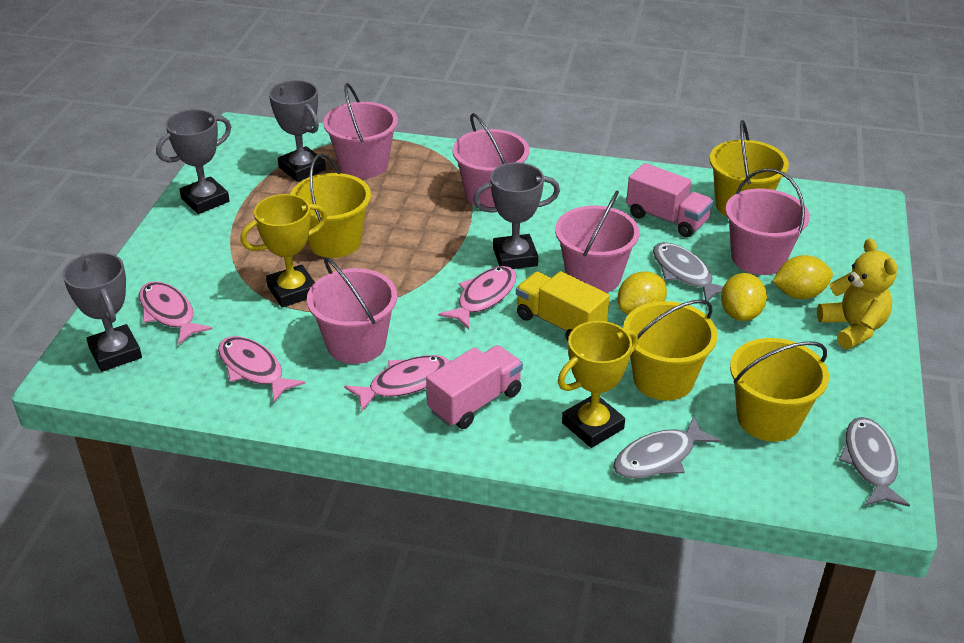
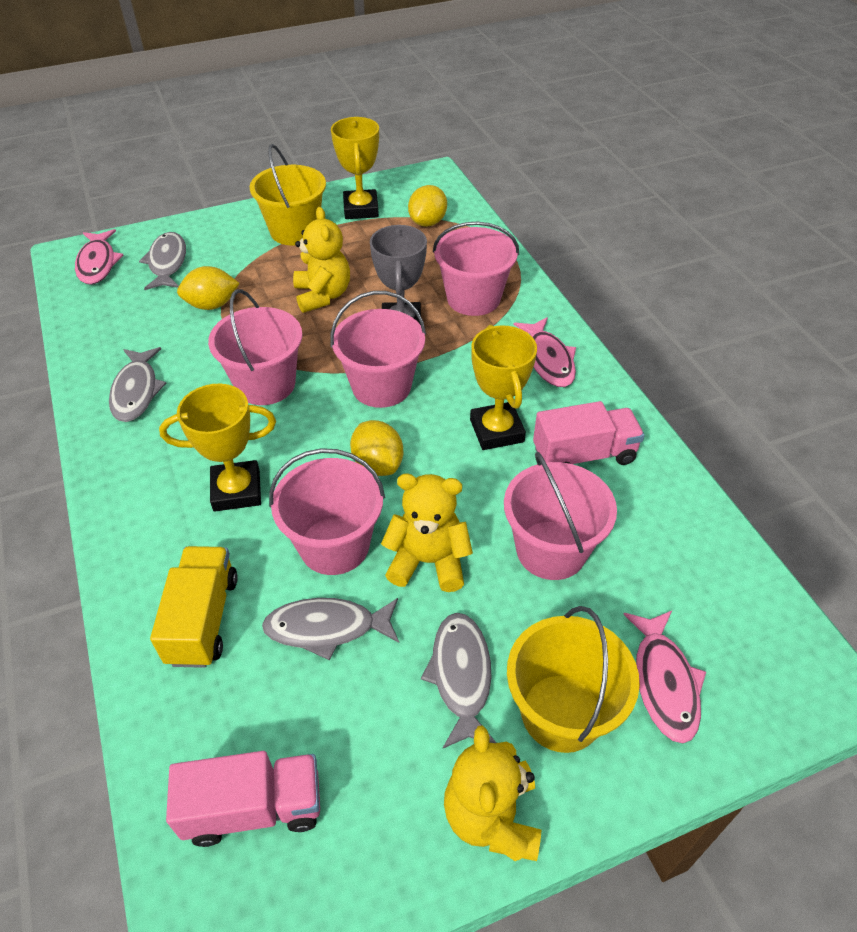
grey fish: [613,416,721,479] [653,242,724,301] [839,417,910,507] = 3 -> [109,347,167,422] [139,232,186,290] [262,598,399,660] [421,613,496,748] = 4
grey trophy: [62,252,142,372] [156,109,231,214] [269,80,326,182] [473,162,560,269] = 4 -> [370,225,427,325] = 1
pink fish: [139,281,212,345] [218,336,305,403] [344,355,451,412] [438,266,516,329] = 4 -> [75,229,123,285] [513,317,576,387] [624,611,706,743] = 3
yellow bucket: [290,154,371,258] [623,300,717,400] [710,120,789,217] [730,338,829,442] = 4 -> [250,144,326,245] [507,606,640,753] = 2
yellow teddy bear: [817,238,897,349] = 1 -> [293,207,350,313] [381,474,473,592] [444,726,541,861] = 3
yellow trophy: [240,194,327,307] [558,321,638,448] = 2 -> [159,384,276,512] [331,117,379,219] [470,325,537,450] = 3

